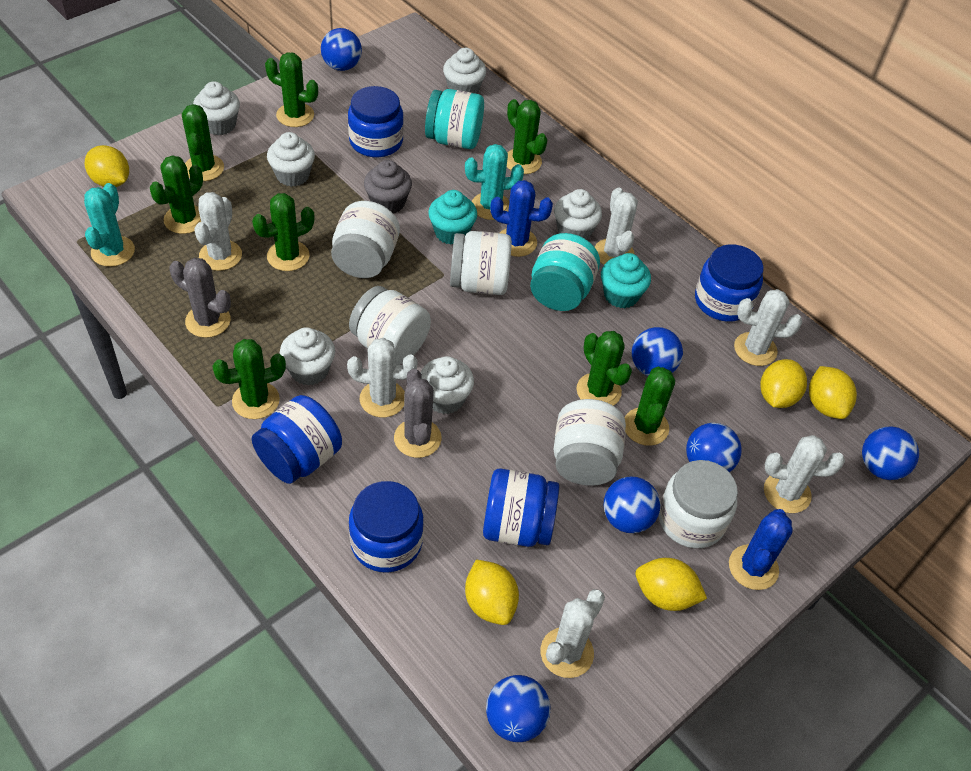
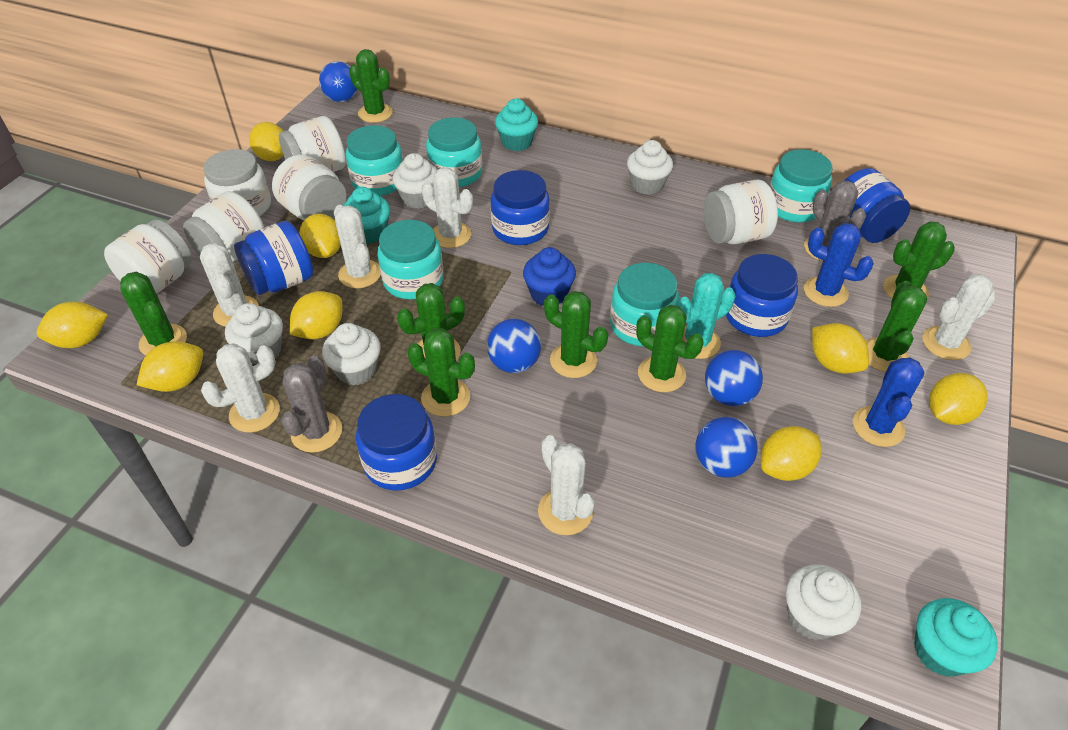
blue ball: [321,28,362,71] [486,675,550,742] [603,476,660,533] [632,327,683,376] [686,423,742,472] [862,427,919,480] = 6 -> [319,61,358,102] [487,319,541,373] [695,417,757,478] [705,350,763,406] = 4
blue cupcake: none = 0 -> [523,247,576,306] = 1
grey cupcake: [364,160,412,213] = 1 -> none = 0
turquoise cactus: [84,183,135,267] [465,144,524,220] = 2 -> [676,273,735,359] = 1
turquoise cupcake: [428,190,477,245] [601,253,651,308] = 2 -> [343,187,390,244] [495,98,538,151] [914,598,998,677] = 3
turquoise jar: [425,89,484,149] [530,233,600,311] = 2 -> [346,125,403,196] [377,220,444,299] [426,117,482,187] [610,263,679,346] [770,149,833,222] = 5
white cupcake: [193,81,240,135] [267,132,315,187] [280,327,335,386] [420,356,474,414] [443,48,486,94] [554,189,602,240] = 6 -> [225,303,283,364] [322,323,381,386] [393,153,437,209] [627,140,673,195] [786,564,861,641] = 5
white jar: [331,201,400,278] [349,286,431,365] [450,231,512,295] [554,399,626,486] [659,460,738,548] = 5 -> [104,219,192,294] [183,191,264,262] [203,149,271,216] [272,154,347,221] [279,116,346,172] [703,180,778,244] = 6
yellow lemon: [85,145,129,187] [465,560,519,625] [636,558,707,611] [761,359,807,408] [809,366,857,419] = 5 -> [37,302,108,348] [137,341,203,392] [249,122,284,161] [290,291,342,339] [299,214,341,258] [761,426,821,481] [812,323,869,374] [929,373,988,425] = 8

